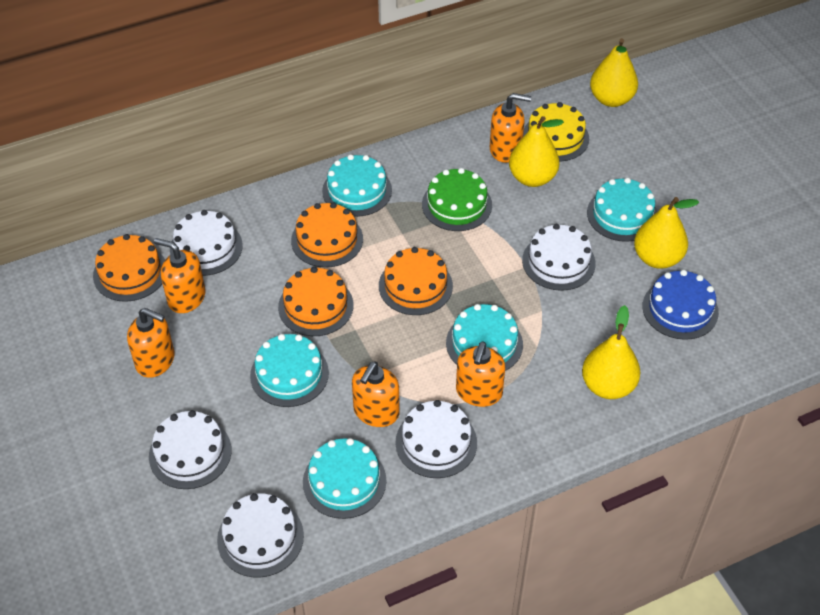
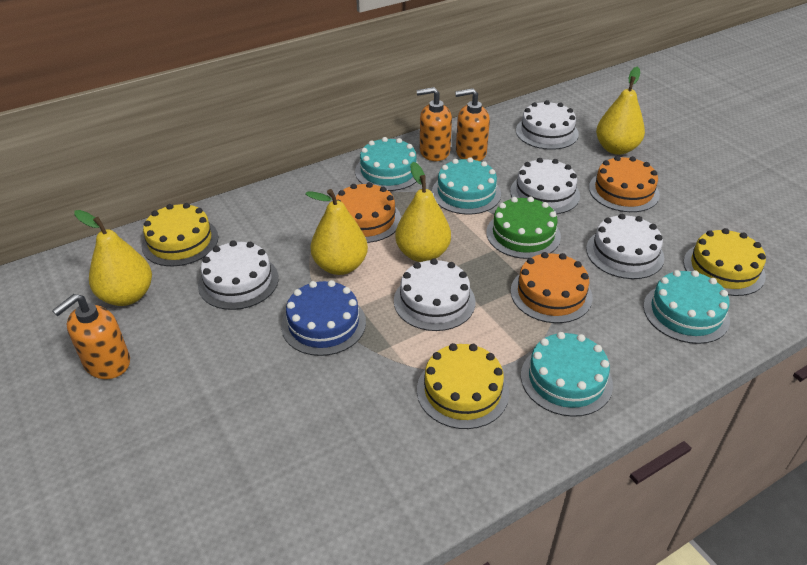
orange cake: [93,234,165,302] [278,267,354,336] [291,202,363,268] [379,247,453,315] = 4 -> [336,182,401,243] [511,252,592,323] [589,156,660,212] = 3
orange soap dispenser: [127,308,175,378] [154,238,206,313] [352,361,400,427] [456,342,505,407] [490,93,531,163] = 5 -> [52,294,130,379] [416,87,452,161] [455,88,490,161] = 3
turquoise cake: [250,334,329,407] [303,438,386,519] [322,154,392,217] [446,304,523,371] [587,178,657,242] = 5 -> [355,137,421,191] [432,157,501,215] [521,332,613,417] [643,270,730,344] = 4
yellow cake: [523,102,589,162] = 1 -> [142,203,218,266] [417,343,509,429] [683,228,766,296] = 3

